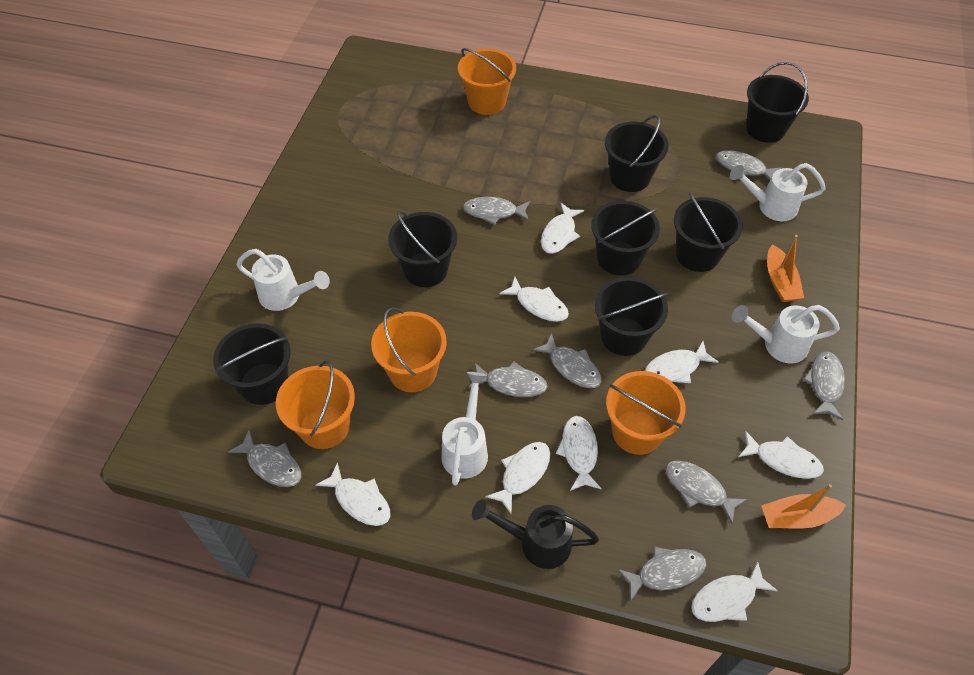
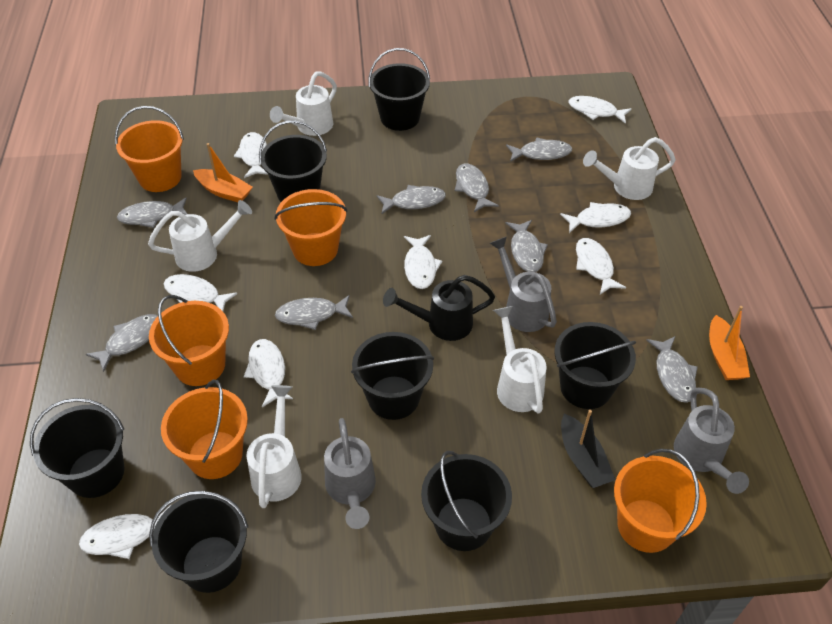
black boat: none = 0 -> [561,410,615,488] = 1
grey watering can: none = 0 -> [324,418,376,529] [489,236,557,332] [674,388,749,494] = 3
orange bucket: [276,360,355,449] [371,307,447,392] [458,48,516,115] [606,371,686,455] = 4 -> [115,106,184,192] [149,295,229,386] [161,380,248,479] [275,189,347,266] [614,449,707,553] = 5
white watering can: [236,249,330,311] [441,372,488,486] [730,163,826,221] [732,305,840,364] = 4 -> [148,200,252,272] [246,385,302,508] [270,71,337,136] [493,306,547,414] [583,137,676,200] = 5

